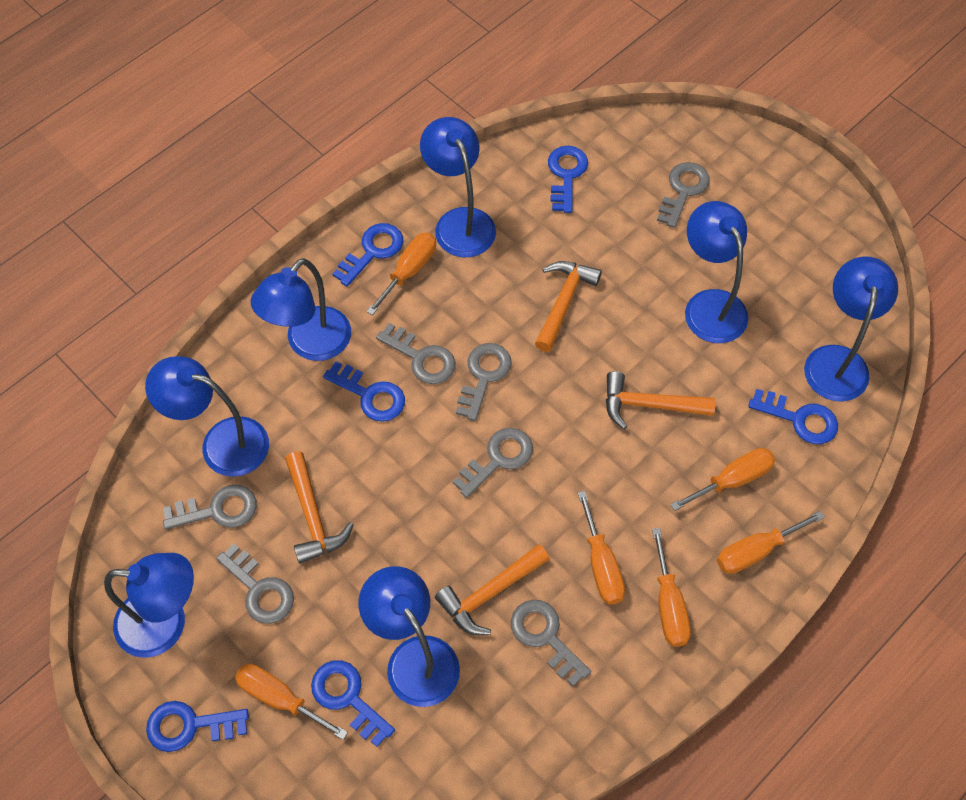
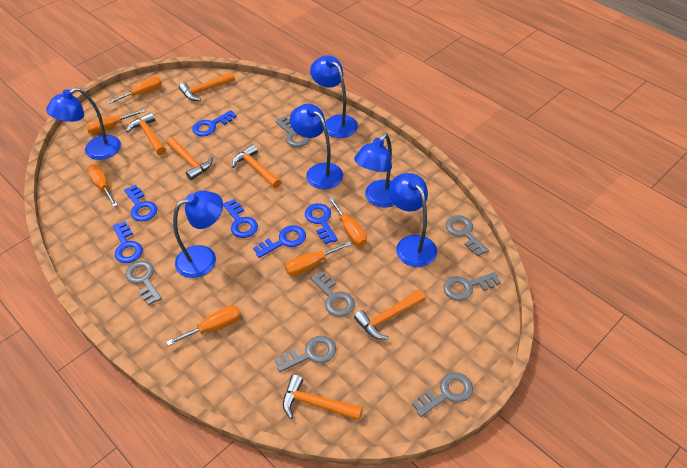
blue lamp: [104,553,194,658] [145,356,269,477] [250,258,351,361] [359,566,460,707] [420,117,496,257] [685,201,748,343] [804,256,898,401] = 7 -> [46,88,121,160] [173,191,223,278] [290,104,343,189] [310,55,358,138] [354,134,394,208] [389,173,437,267] = 6
orange hammer: [285,451,354,564] [435,544,550,635] [535,261,602,352] [606,371,716,429] = 4 -> [126,112,166,155] [167,137,213,180] [179,72,235,101] [232,144,281,188] [283,375,363,420] [354,289,426,340] = 6

